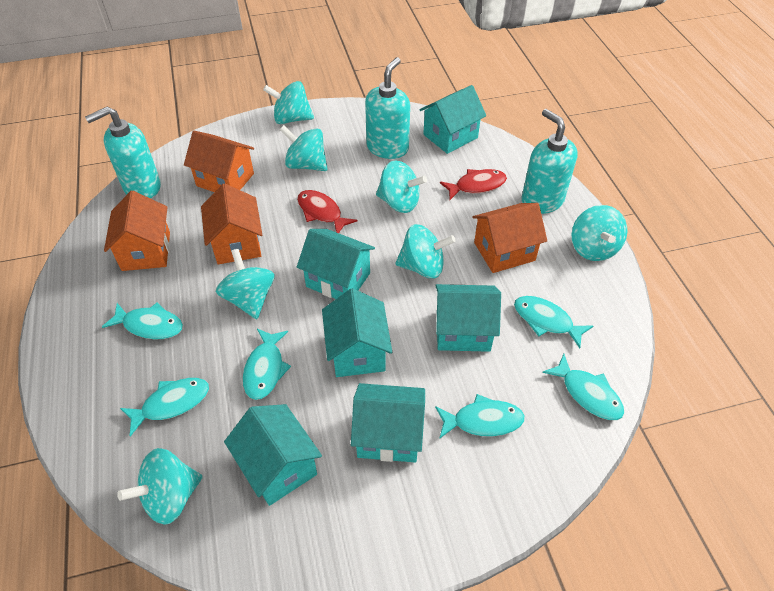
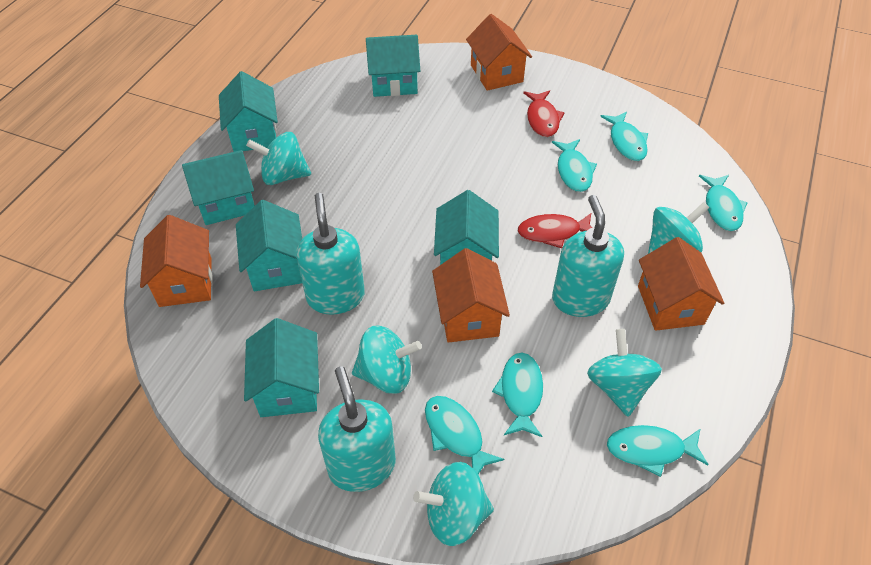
turquoise spinning top: [117,448,203,525] [216,249,275,319] [263,81,314,124] [280,125,327,171] [376,160,427,213] [395,224,456,279] [572,205,627,261] = 7 -> [246,132,311,185] [352,325,422,394] [413,462,494,546] [587,329,662,417] [648,202,709,254] = 5

